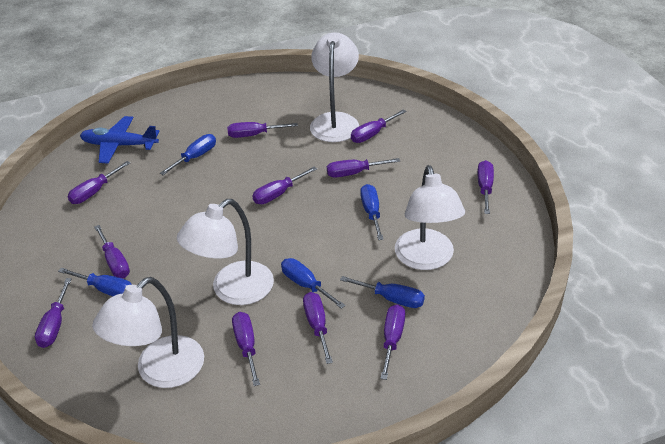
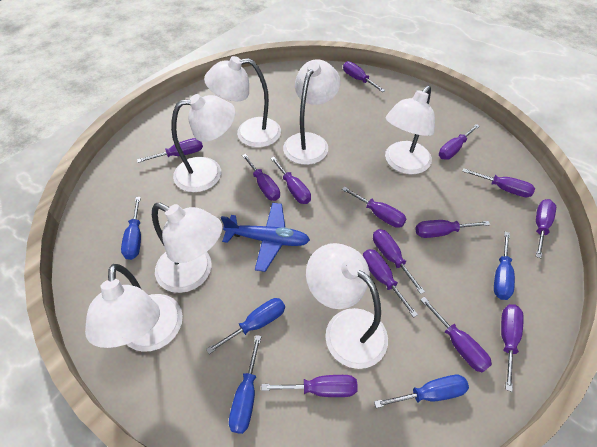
purple screwdriver: [35,278,72,348] [68,161,130,204] [94,225,130,278] [227,122,298,138] [232,312,260,386] [252,166,317,204] [303,292,333,364] [327,158,400,177] [351,109,407,143] [380,304,405,380] [477,160,494,214] = 11 -> [137,138,203,163] [242,154,280,201] [261,375,358,397] [270,157,311,204] [342,187,406,228] [343,61,385,92] [363,249,418,318] [373,229,425,294] [415,220,490,238] [420,297,492,373] [439,124,479,160] [462,168,535,197] [501,304,524,392] [536,199,556,258] = 14
white lamp: [92,277,204,388] [177,199,274,305] [310,32,359,142] [395,165,465,270] = 4 -> [85,264,183,352] [152,203,222,293] [171,94,236,192] [204,56,281,147] [283,59,340,165] [306,243,388,369] [385,86,435,174] = 7

